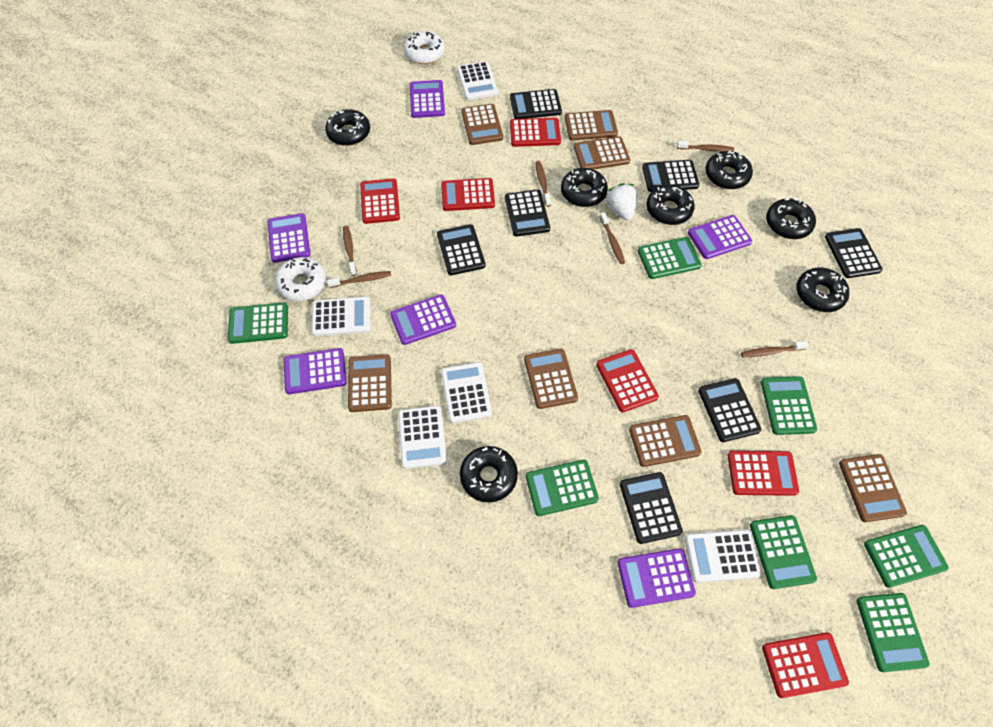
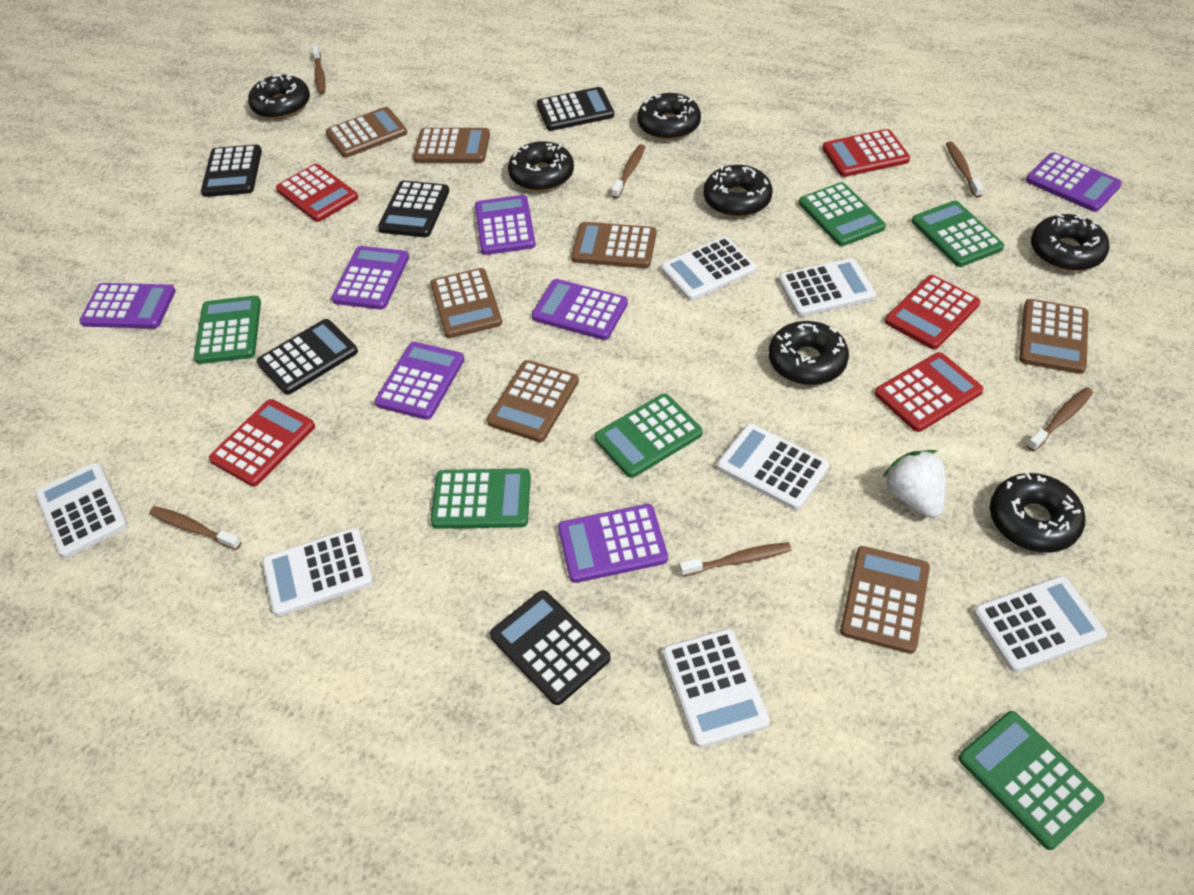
black calculator: [437,224,486,275] [505,190,550,237] [510,89,562,119] [620,472,683,544] [642,160,699,192] [698,378,761,442] [825,228,883,278] = 7 -> [201,145,262,197] [257,319,358,395] [378,181,449,237] [490,590,611,705] [537,87,614,131] = 5
green calculator: [228,302,288,344] [526,460,599,516] [638,237,702,279] [750,515,817,589] [761,376,817,435] [856,593,930,672] [864,525,949,588] = 7 -> [194,296,261,364] [430,468,531,529] [594,394,702,478] [799,182,886,246] [912,201,1004,267] [958,711,1105,850] = 6
purple calculator: [267,213,310,263] [284,348,346,394] [390,295,456,345] [410,80,445,118] [617,548,696,608] [688,215,752,259] = 6 -> [79,283,176,329] [331,246,409,309] [375,342,465,420] [475,195,536,255] [532,279,628,340] [558,504,668,583] [1026,152,1122,212] = 7
red calculator: [360,178,400,224] [441,178,495,211] [510,118,561,147] [596,349,659,412] [728,451,799,496] [762,632,849,698] = 6 -> [209,399,315,487] [276,164,358,222] [822,129,910,177] [875,352,984,432] [885,275,980,350] = 5
white calculator: [312,296,370,336] [398,406,447,469] [441,362,492,423] [457,61,498,100] [685,529,762,583] = 5 -> [35,463,128,558] [262,527,374,616] [661,236,757,301] [663,629,770,748] [717,423,830,510] [778,258,876,317] [973,576,1107,672] = 7
white donut: [275,257,326,301] [404,31,445,64] = 2 -> none = 0

